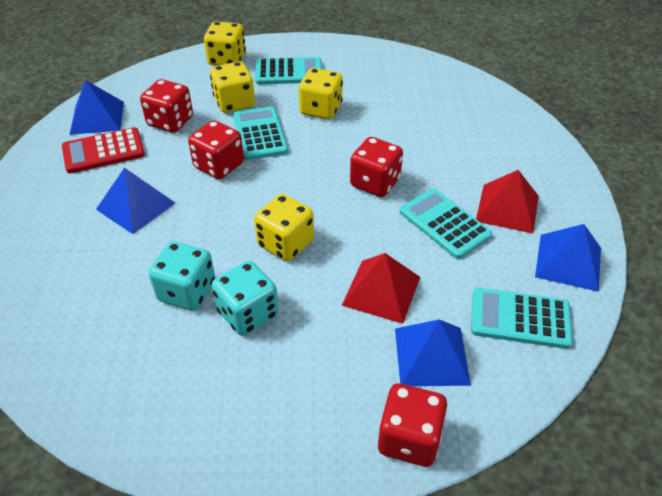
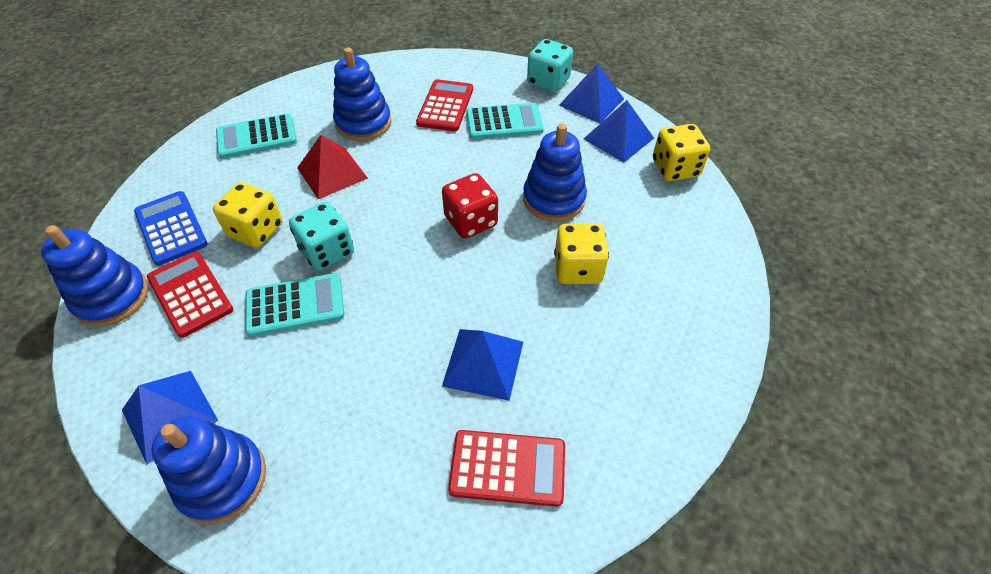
blue calculator: none = 0 -> [134,191,208,266] = 1
blue stacking toy: none = 0 -> [41,225,149,327] [151,416,266,524] [333,48,392,141] [523,124,587,221] = 4
red calculator: [62,127,145,173] = 1 -> [147,251,233,338] [416,79,473,131] [448,430,565,507] = 3
red dice: [140,79,193,133] [188,120,244,179] [350,137,403,197] [378,383,448,467] = 4 -> [442,173,498,239] = 1
red pyramid: [342,253,420,324] [476,170,539,233] = 2 -> [297,135,368,199] = 1
turquoise calculator: [233,106,288,160] [255,57,322,84] [400,188,492,259] [471,287,573,349] = 4 -> [216,113,297,159] [245,273,344,337] [466,103,544,139] = 3
yellow dice: [204,21,246,66] [210,61,255,113] [254,194,314,261] [299,68,343,120] = 4 -> [213,182,283,248] [554,224,609,284] [653,124,710,181] = 3

